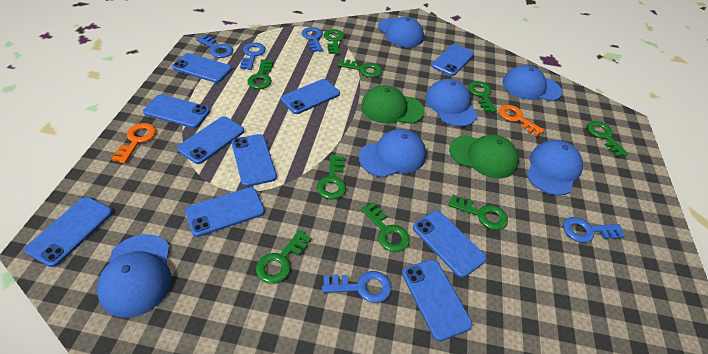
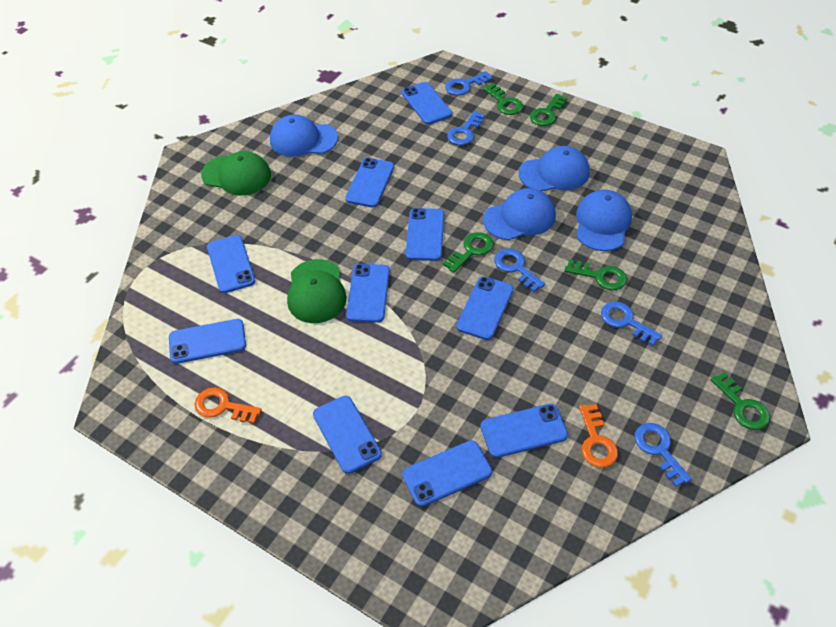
blue cap: [97,234,172,318] [359,129,426,178] [378,17,424,47] [425,79,478,127] [503,65,562,101] [526,140,583,195] = 6 -> [270,115,338,157] [483,188,556,240] [519,146,590,191] [576,190,632,251] = 4
green key: [247,59,273,89] [256,230,312,284] [317,155,346,200] [324,29,345,54] [337,59,382,78] [361,203,410,252] [448,195,508,230] [468,81,497,112] [587,121,628,157] = 9 -> [443,232,493,273] [483,83,523,115] [530,94,567,126] [565,259,627,290] [711,372,770,430] = 5

